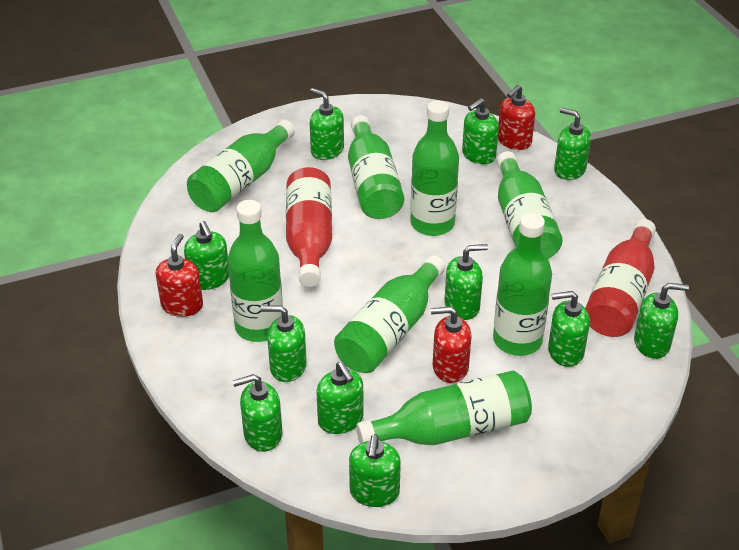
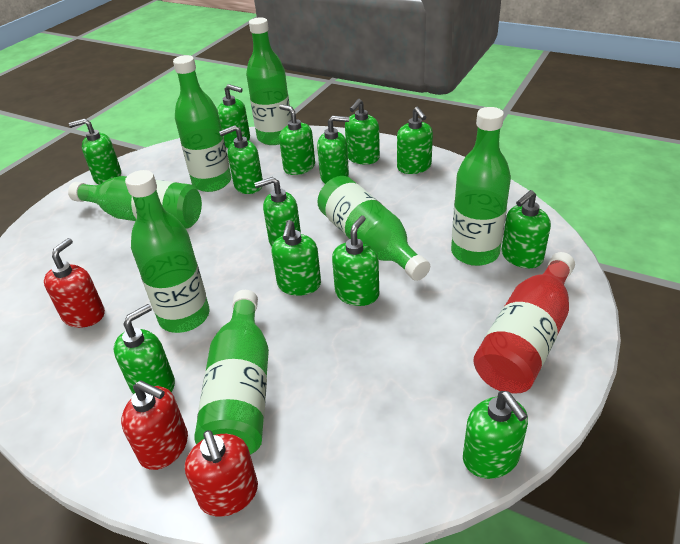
green bottle: [187,120,295,212] [227,200,283,342] [334,255,445,373] [348,115,404,219] [356,371,532,445] [411,100,459,236] [493,213,552,356] [497,151,563,259] = 8 -> [68,176,202,229] [125,170,210,333] [173,55,232,192] [194,290,269,455] [246,18,291,145] [317,176,430,281] [451,107,511,266] = 7
green soap dispenser: [184,221,229,290] [233,374,282,452] [261,305,307,382] [310,88,344,160] [316,362,364,434] [349,434,401,507] [444,244,488,320] [462,98,499,164] [548,291,590,367] [554,108,591,180] [634,283,689,359] = 11 -> [69,118,121,185] [114,304,175,394] [217,84,250,148] [219,125,263,194] [254,177,301,246] [271,220,321,296] [279,104,315,175] [317,116,349,184] [332,215,379,306] [345,99,380,164] [397,107,433,174] [463,391,528,479] [502,190,551,268] = 13
red bottle: [286,167,332,287] [585,219,656,337] = 2 -> [473,252,575,394] = 1

